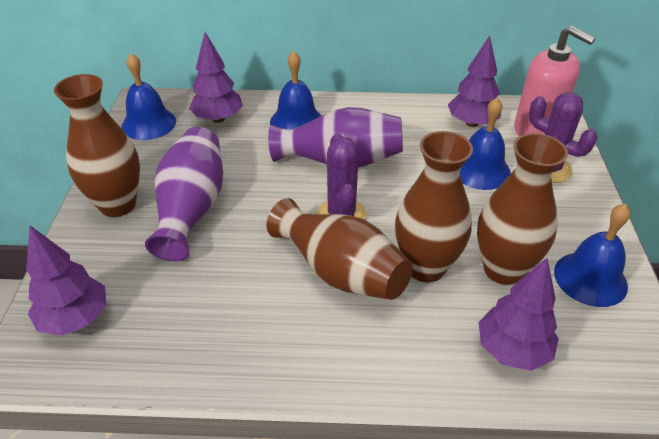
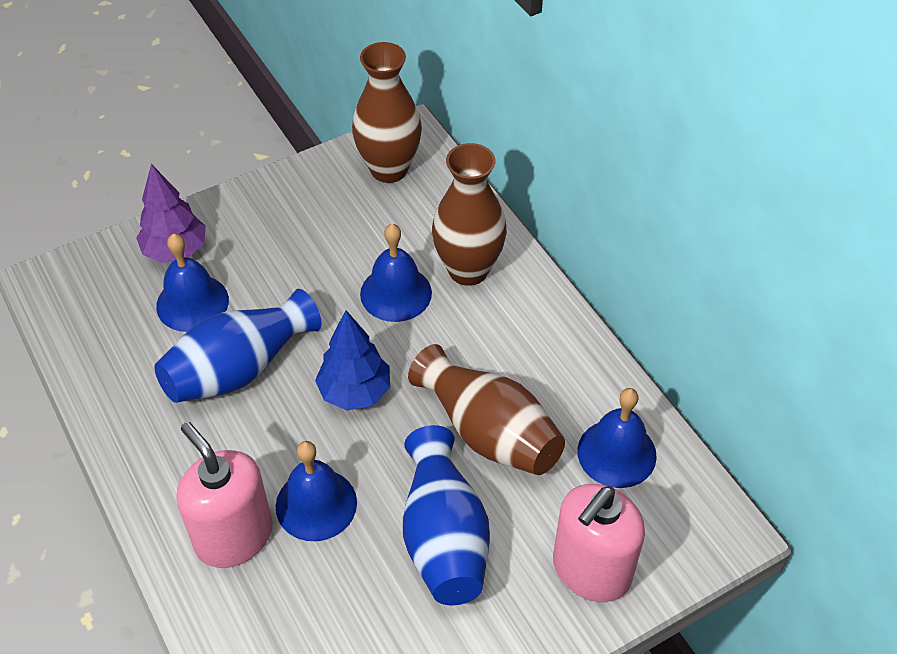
blue tree: none = 0 -> [315,310,390,411] = 1
blue vase: none = 0 -> [154,289,321,403] [403,425,490,605] = 2
brown vase: [54,74,140,217] [267,198,413,300] [395,131,473,282] [477,133,568,285] = 4 -> [352,42,422,183] [408,344,565,475] [432,143,507,286] = 3
pink soap dispenser: [514,26,595,136] = 1 -> [176,422,273,568] [553,484,645,602] = 2
purple cactus: [317,133,367,220] [529,92,598,183] = 2 -> none = 0
purple tree: [26,226,106,336] [189,32,243,123] [448,35,501,127] [478,258,559,371] = 4 -> [136,164,206,263] = 1
purple vase: [145,127,223,261] [268,107,403,167] = 2 -> none = 0

